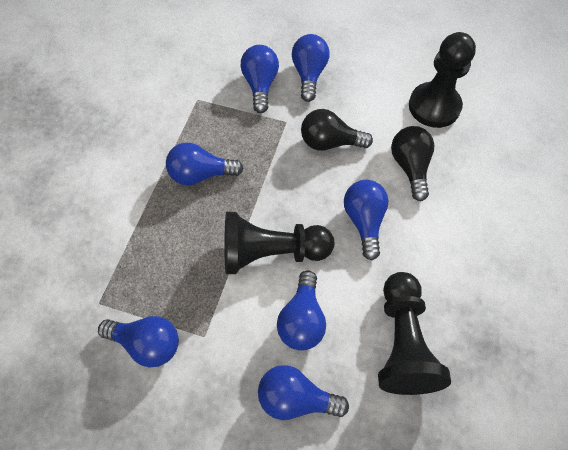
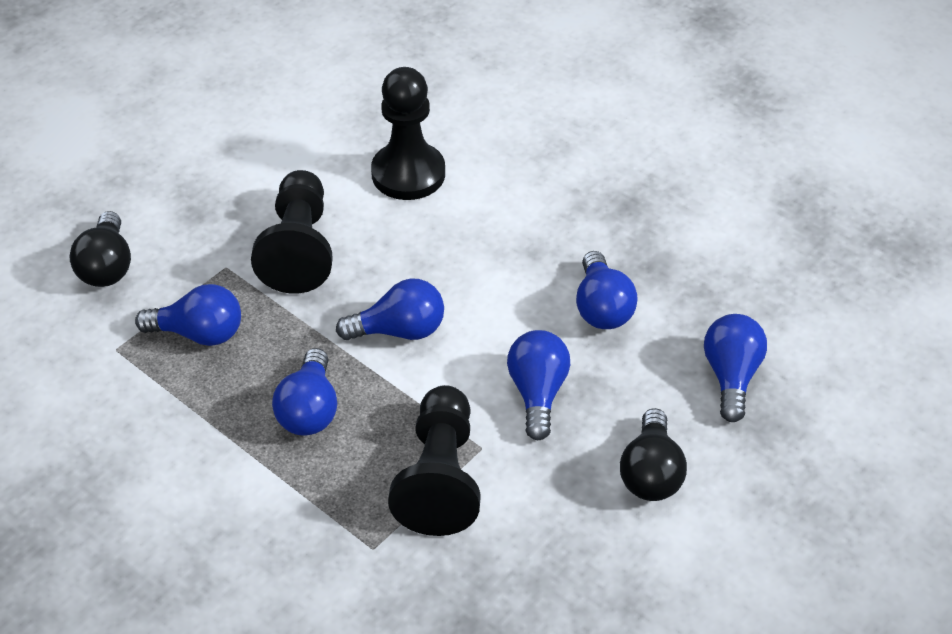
blue light bulb: [98,316,179,368] [166,143,244,185] [241,45,279,113] [258,365,349,420] [277,271,326,350] [292,34,329,102] [344,180,389,260] = 7 -> [135,284,241,346] [272,348,337,436] [336,278,444,340] [507,330,570,440] [576,251,638,329] [704,314,767,422] = 6

